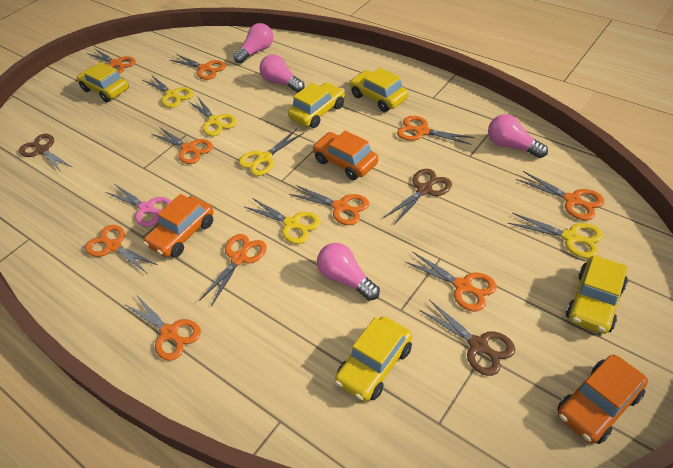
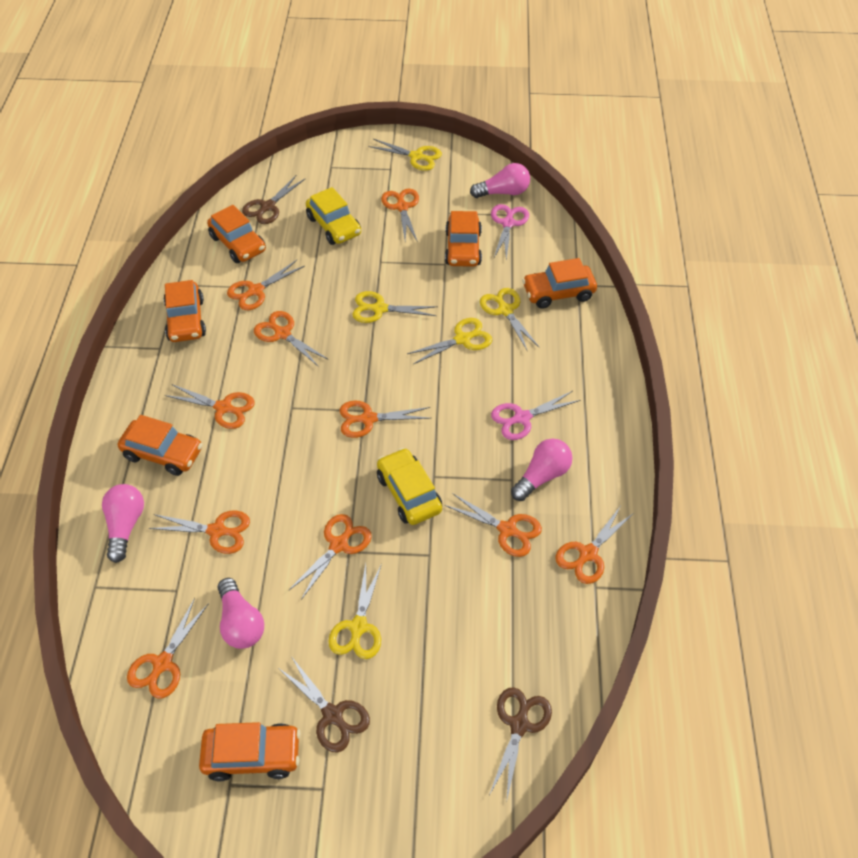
orange car: [143,194,214,257] [312,131,378,180] [557,355,648,444] = 3 -> [118,415,202,476] [164,280,206,342] [199,722,300,782] [207,205,266,263] [445,211,482,267] [522,258,597,309] = 6
pink scissors: [106,185,172,227] = 1 -> [491,204,529,260] [491,391,580,440] = 2
yellow car: [77,62,129,102] [288,82,345,128] [335,316,412,402] [350,68,408,112] [566,255,628,334] = 5 -> [306,187,361,245] [377,448,442,525] = 2

